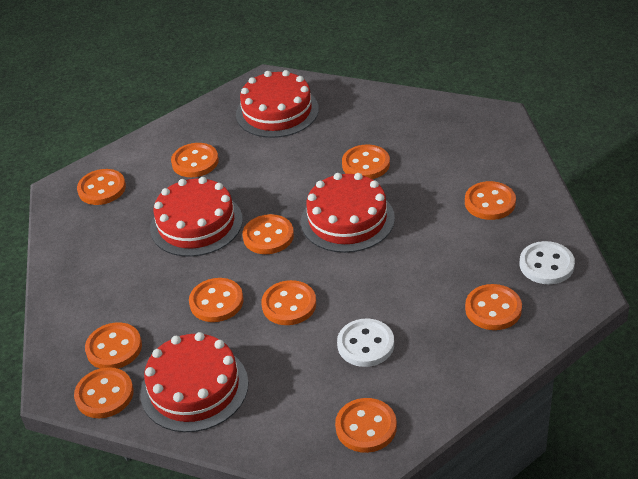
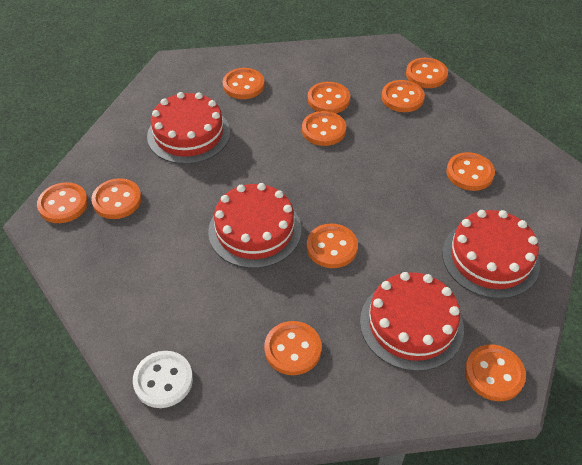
white button: [337,319,394,367] [520,241,575,284] = 2 -> [133,351,193,408] = 1

